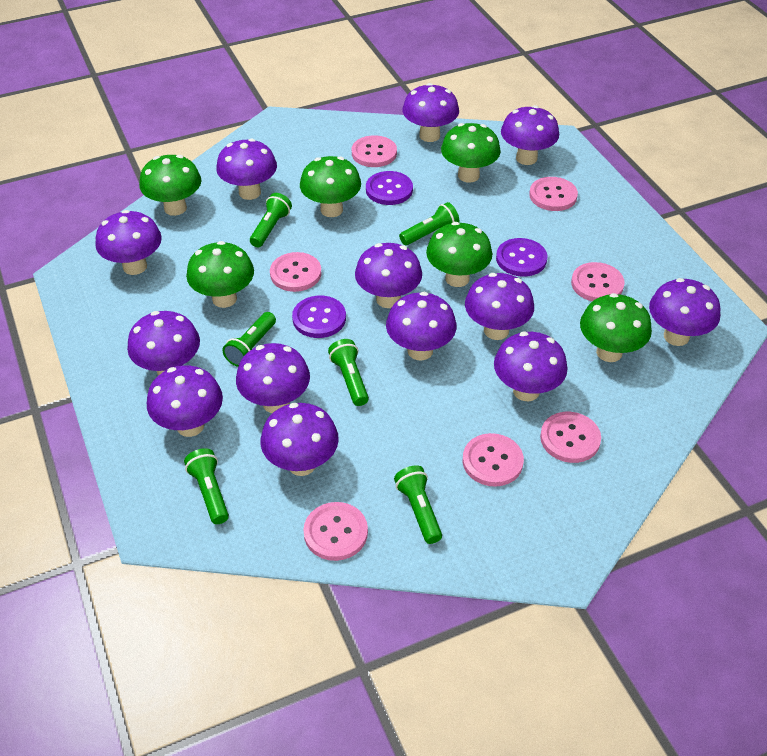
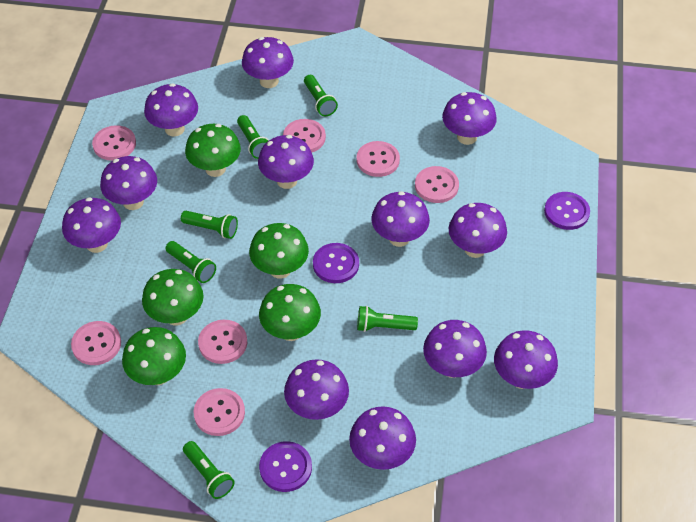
green mushroom: [139,155,201,216] [186,241,254,308] [300,156,361,217] [426,222,493,287] [441,123,501,182] [580,293,652,362] = 6 -> [122,327,186,385] [142,269,204,326] [185,124,241,177] [249,223,309,279] [259,284,321,341] = 5
purple mushroom: [95,210,162,275] [127,311,200,376] [147,365,223,437] [216,139,277,200] [236,343,310,413] [261,403,339,476] [355,243,422,308] [386,292,457,360] [402,83,459,142] [465,273,534,340] [494,332,568,402] [501,105,559,165] [649,278,721,346] = 13 -> [62,197,121,253] [100,156,157,210] [144,83,198,136] [242,37,294,88] [258,135,314,189] [284,359,349,420] [349,406,416,470] [371,191,430,247] [423,320,487,378] [442,92,497,145] [449,203,507,258] [494,330,558,389] = 12

